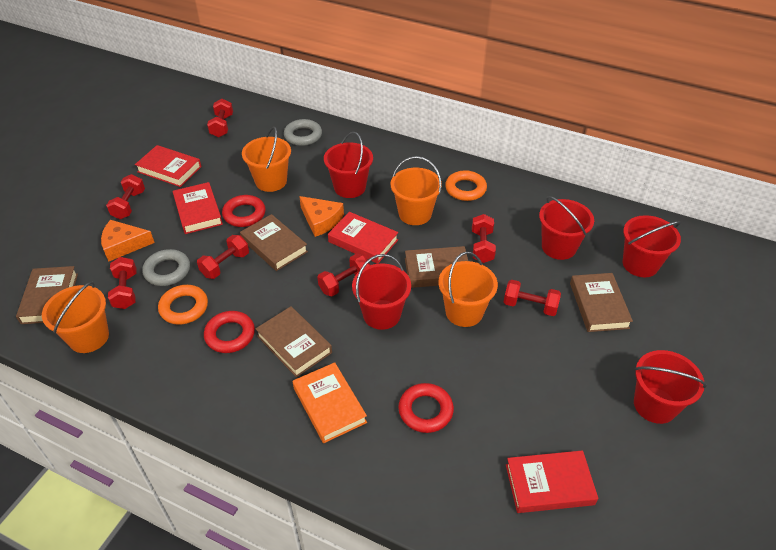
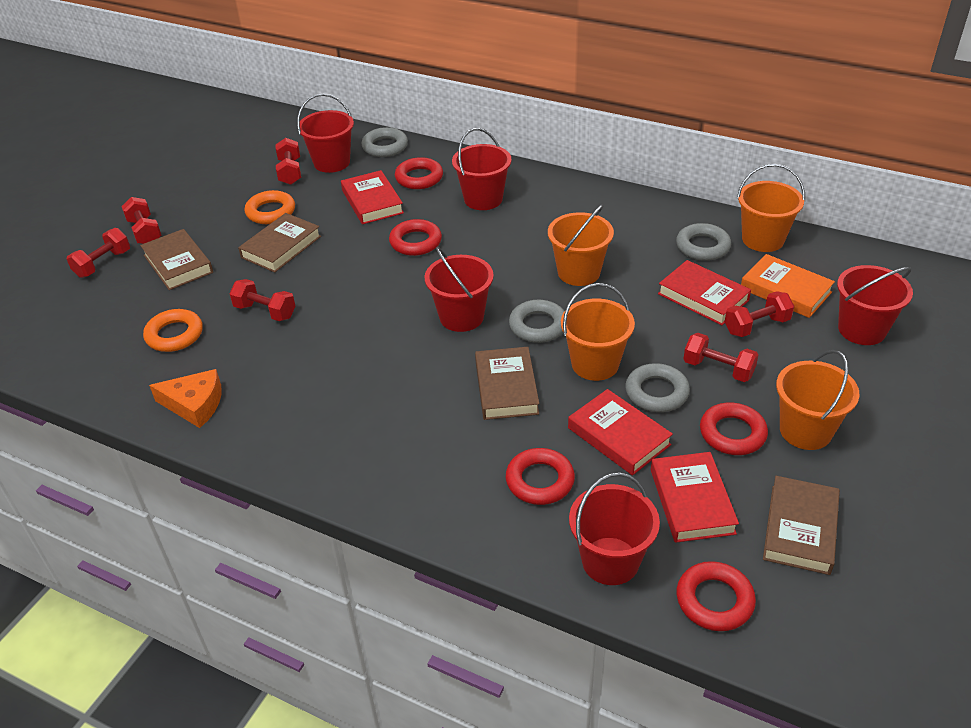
brown book: [16,266,78,324] [240,214,308,271] [255,306,332,377] [405,246,468,288] [570,273,633,332] = 5 -> [140,229,213,290] [238,213,321,273] [475,347,539,420] [763,476,840,575] = 4
grey ring: [142,249,190,286] [284,119,322,146] = 2 -> [362,127,408,157] [509,300,564,343] [625,363,690,412] [676,223,731,261] = 4
orange cheese: [101,220,155,262] [299,196,344,237] = 2 -> [149,369,222,428] = 1
red dumbbell: [106,174,145,219] [108,257,137,309] [197,235,249,279] [207,99,233,137] [317,254,370,296] [472,214,496,263] [504,280,561,316] = 7 -> [67,228,130,278] [121,197,162,244] [229,279,296,321] [276,138,301,185] [684,333,758,382] [725,291,794,337] = 6
red ring: [204,311,255,353] [222,195,266,227] [398,383,454,433] = 3 -> [389,219,442,256] [395,157,443,189] [506,448,575,505] [677,561,756,631] [700,403,768,455] = 5

